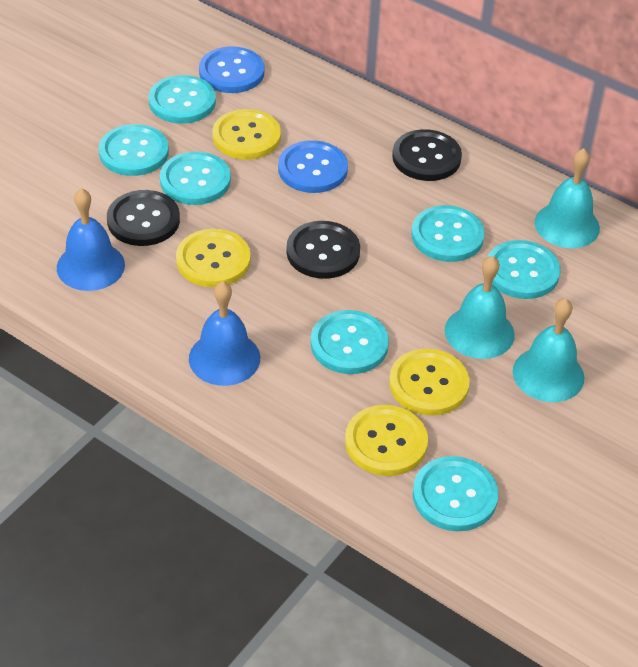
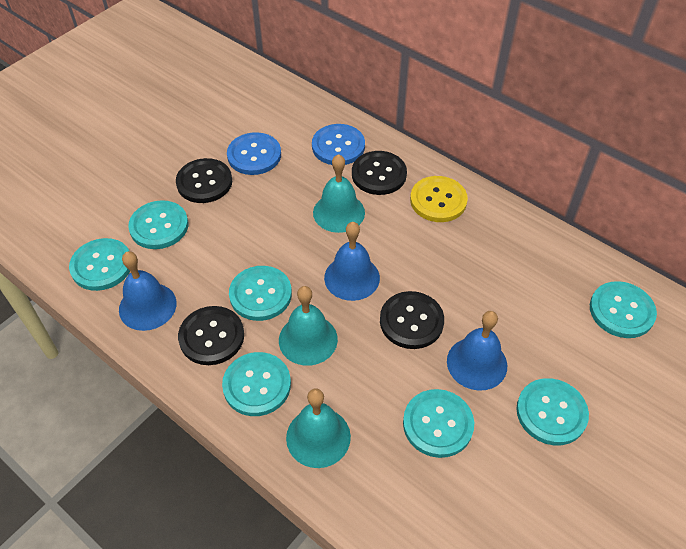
black button: [107,190,180,246] [286,221,360,279] [392,129,462,181] = 3 -> [176,158,232,203] [178,306,244,365] [352,151,407,195] [380,291,444,349] = 4
blue bell: [57,188,125,291] [189,281,260,386] = 2 -> [119,251,177,331] [324,222,380,301] [447,311,507,391] = 3
yellow button: [176,229,251,287] [212,109,281,160] [345,405,428,476] [389,349,470,416] = 4 -> [410,176,468,222] = 1

